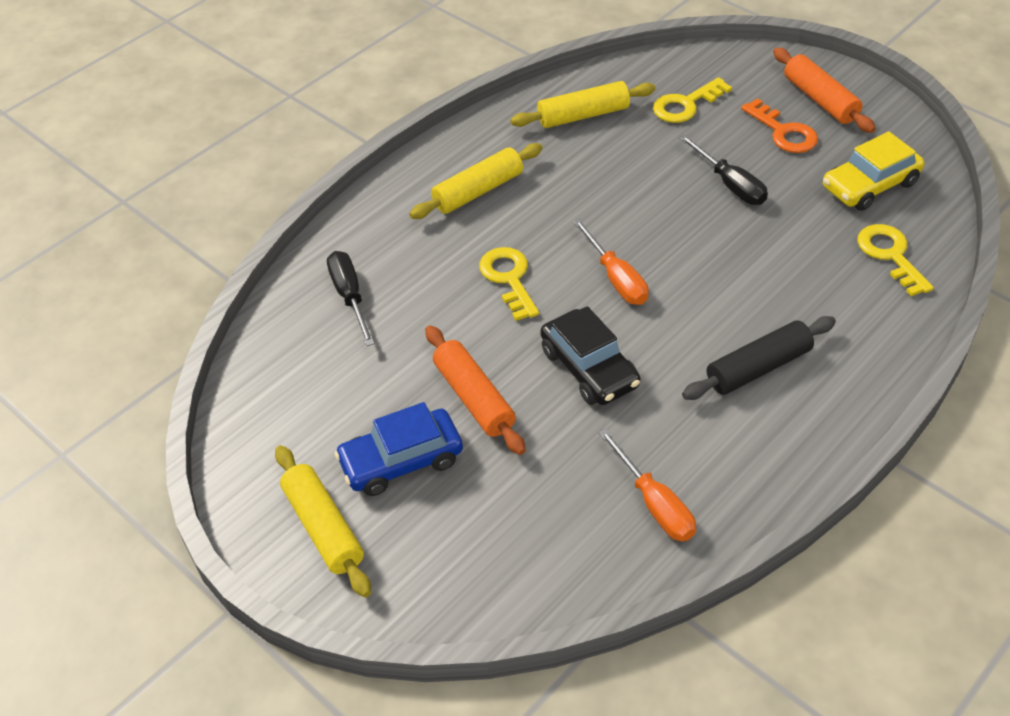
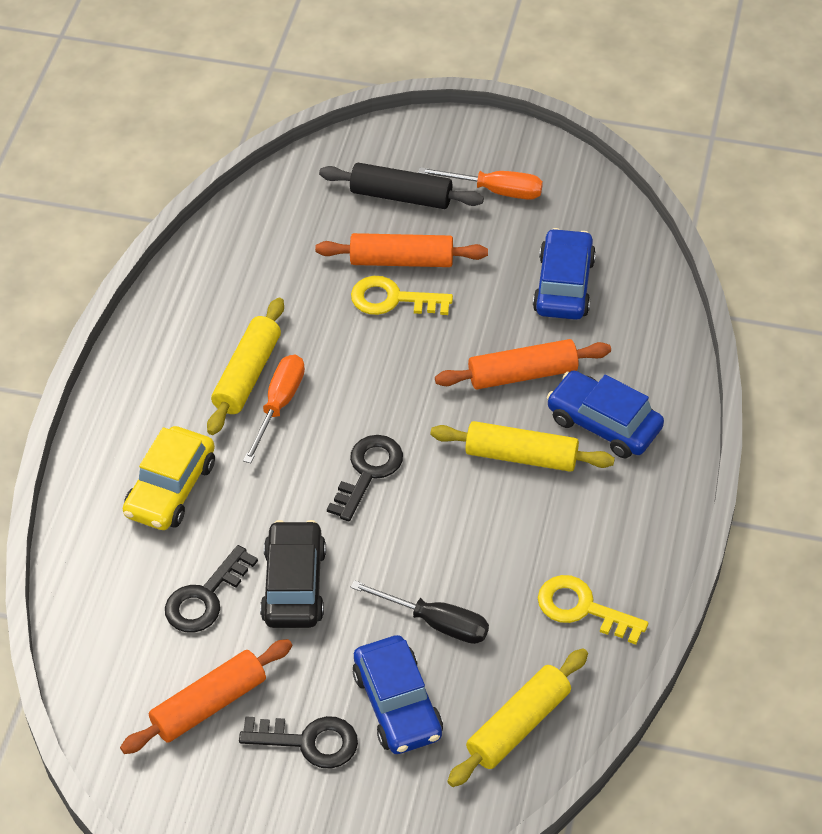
black key: none = 0 -> [165,545,258,633] [239,716,358,769] [327,435,403,521] = 3
black screwdriver: [327,251,375,346] [679,135,768,205] = 2 -> [351,580,489,644] = 1
blue car: [334,402,463,496] = 1 -> [353,635,443,754] [533,228,596,320] [547,371,664,458] = 3
orange key: [741,98,818,153] = 1 -> none = 0
orange rolling pin: [425,325,526,455] [773,48,876,133] = 2 -> [120,639,292,754] [315,233,488,267] [435,339,611,389] = 3
yellow key: [479,247,539,321] [653,77,732,123] [857,224,934,296] = 3 -> [351,276,453,315] [538,575,648,645] = 2

